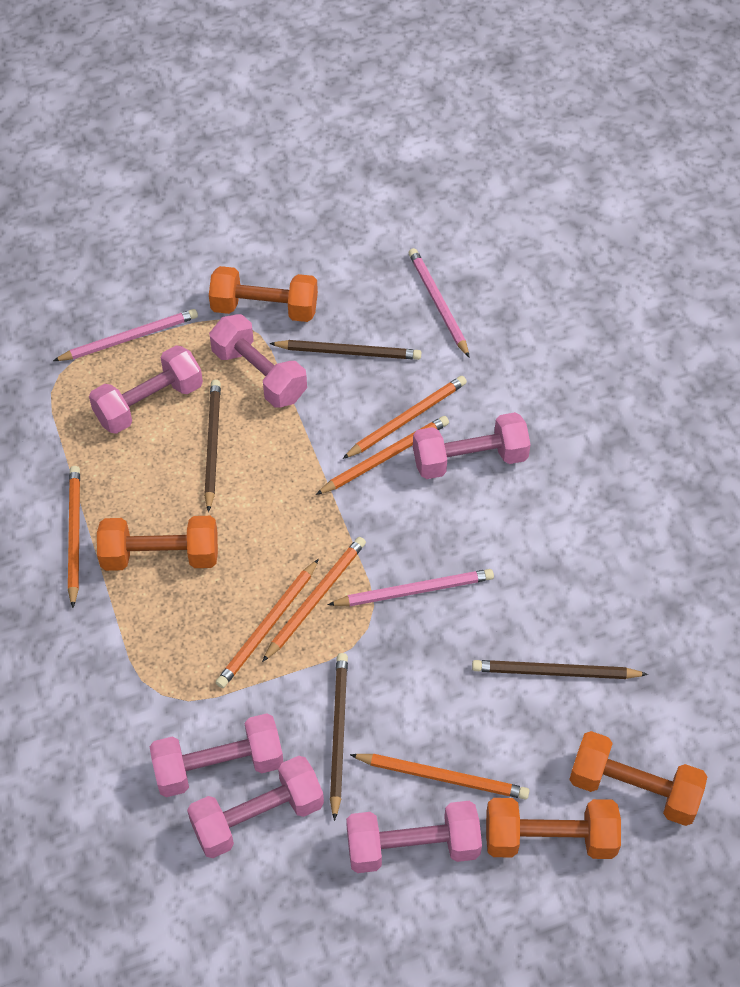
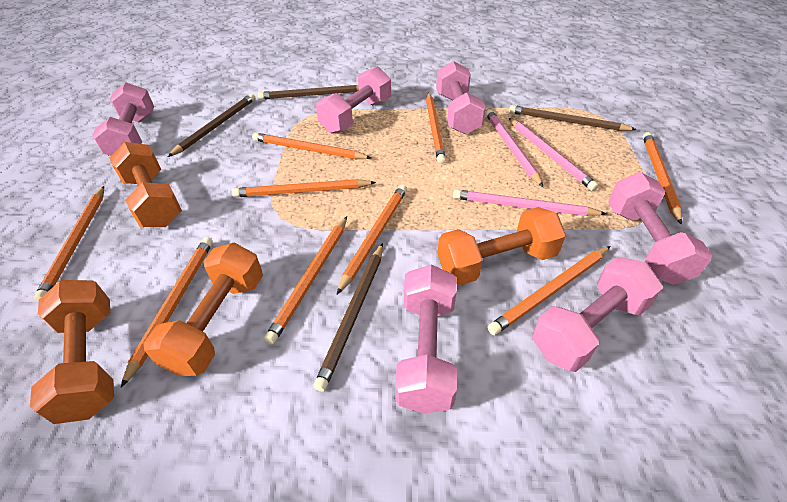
orange pencil: [68,466,80,608] [215,559,319,688] [262,537,366,662] [316,416,449,495] [343,376,467,459] [350,754,529,799] = 6 -> [34,186,104,301] [121,237,213,388] [232,179,376,197] [252,132,371,159] [264,216,347,344] [337,185,407,294] [426,92,446,164] [488,246,610,335] [643,132,682,225] = 9

